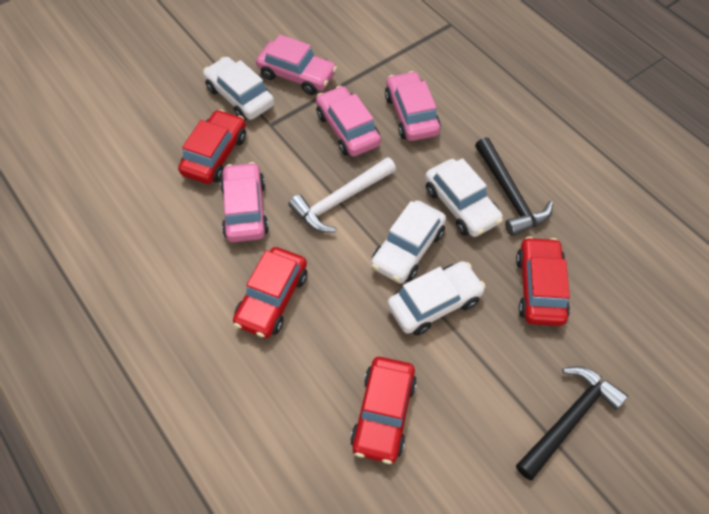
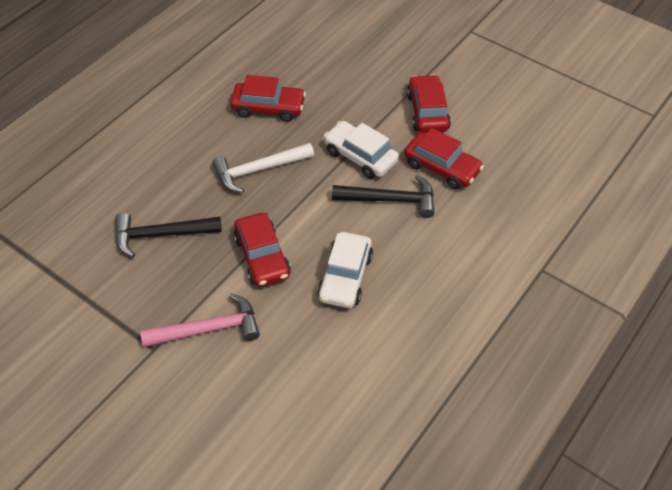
pink car: [220,162,269,242] [256,35,337,95] [316,86,381,156] [385,71,441,141] = 4 -> none = 0
pink hammer: none = 0 -> [140,293,260,347] = 1
white car: [203,57,274,120] [371,200,446,284] [387,261,486,336] [425,158,503,237] = 4 -> [317,232,373,308] [324,121,399,179] = 2

